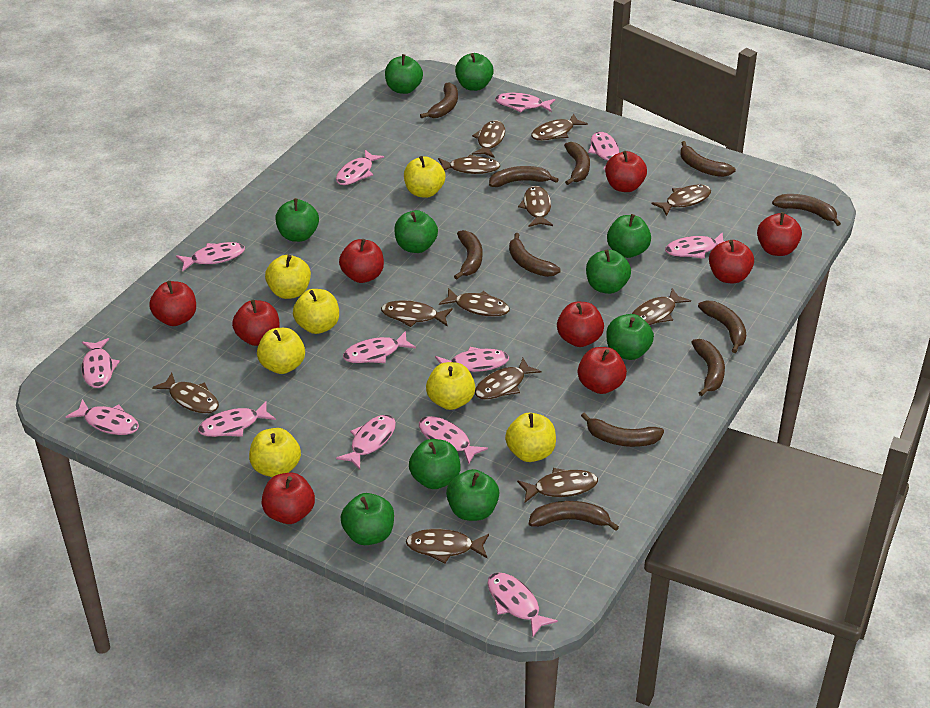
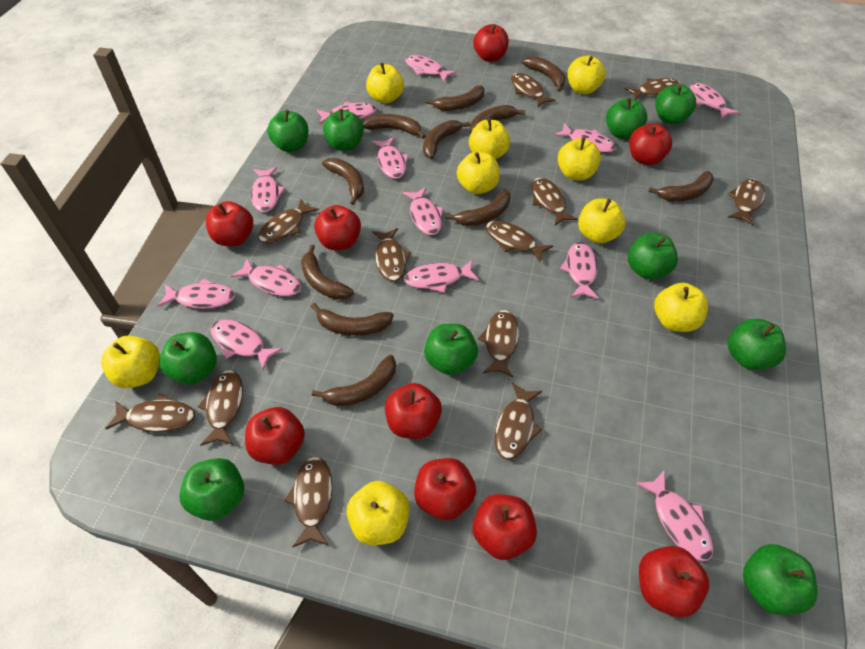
yellow apple: [249,428,301,477] [257,328,305,374] [265,255,311,299] [293,289,339,334] [404,156,446,198] [426,362,475,410] [505,413,556,462] = 7 -> [101,336,160,388] [346,481,410,545] [366,63,404,103] [457,151,500,194] [469,118,510,159] [558,137,601,181] [567,55,605,94] [578,198,626,244] [654,283,708,332] = 9

